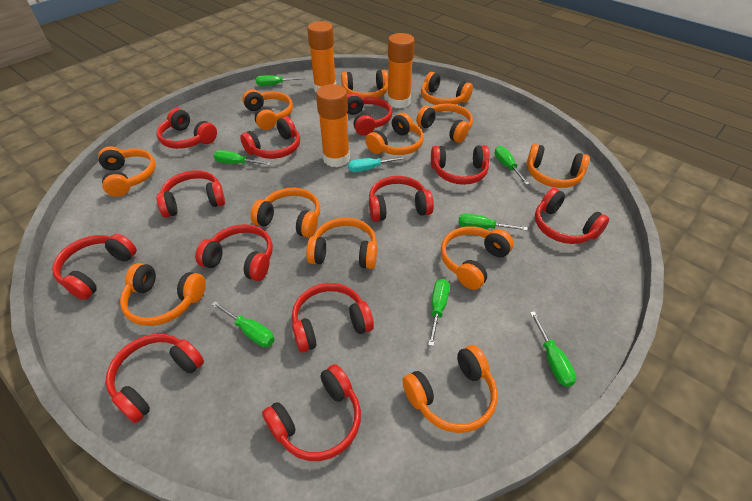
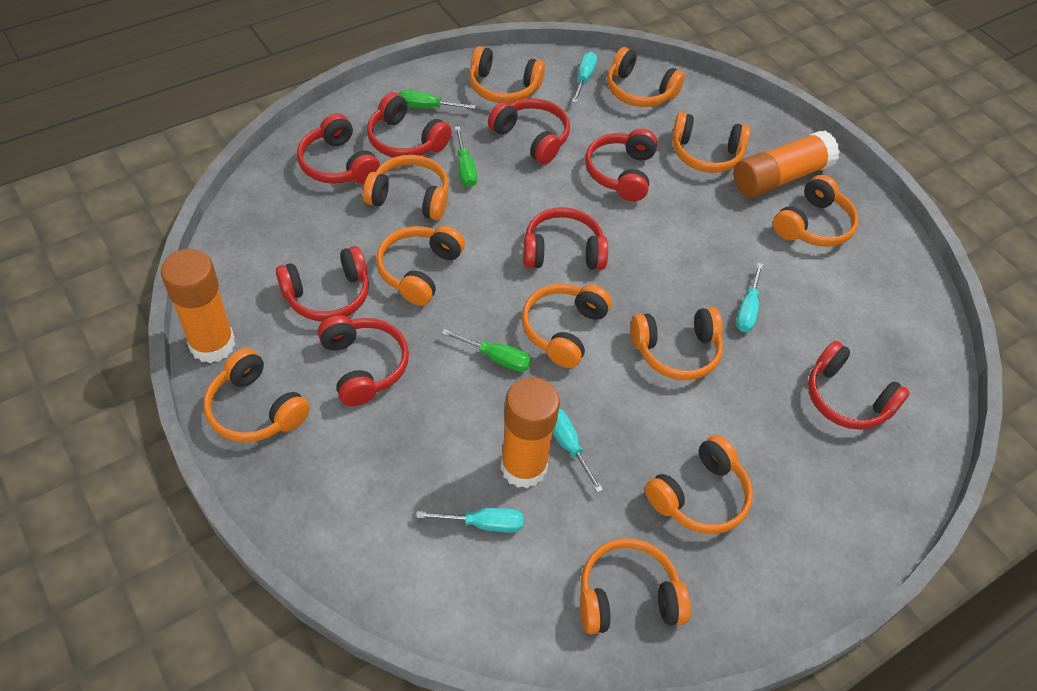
green screwdriver: [212,301,274,347] [214,150,270,165] [256,75,305,86] [428,279,450,346] [458,213,527,231] [495,146,530,185] [530,311,576,387] = 7 -> [398,90,476,109] [442,329,531,372] [455,127,477,187] = 3
orange headphones: [98,146,156,197] [120,263,206,326] [242,89,293,130] [251,188,320,238] [306,218,377,269] [341,70,388,98] [365,113,424,155] [402,345,498,433] [416,103,473,143] [421,72,473,105] [441,226,514,290] [527,144,590,188] = 12 -> [204,348,310,442] [363,155,449,220] [376,226,465,306] [469,46,545,103] [522,283,612,368] [580,538,691,634] [607,47,685,107] [630,307,723,380] [645,435,753,534] [672,112,751,173] [773,175,859,247] = 11
red headphones: [52,234,137,300] [105,334,204,423] [156,170,225,218] [157,108,217,149] [195,224,273,281] [240,116,300,159] [262,364,361,461] [292,283,374,353] [347,93,392,136] [369,176,434,222] [431,145,490,185] [535,188,609,244] = 12 -> [276,246,369,321] [297,114,380,184] [318,315,409,406] [367,92,452,158] [488,98,570,164] [523,207,608,270] [585,129,658,202] [808,341,910,430] = 8
turquoise screwdriver: [348,156,406,172] = 1 -> [417,508,523,533] [553,409,603,493] [572,52,597,103] [736,263,763,332] = 4

